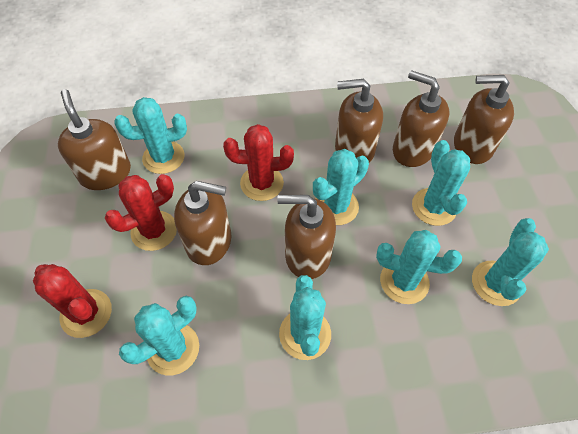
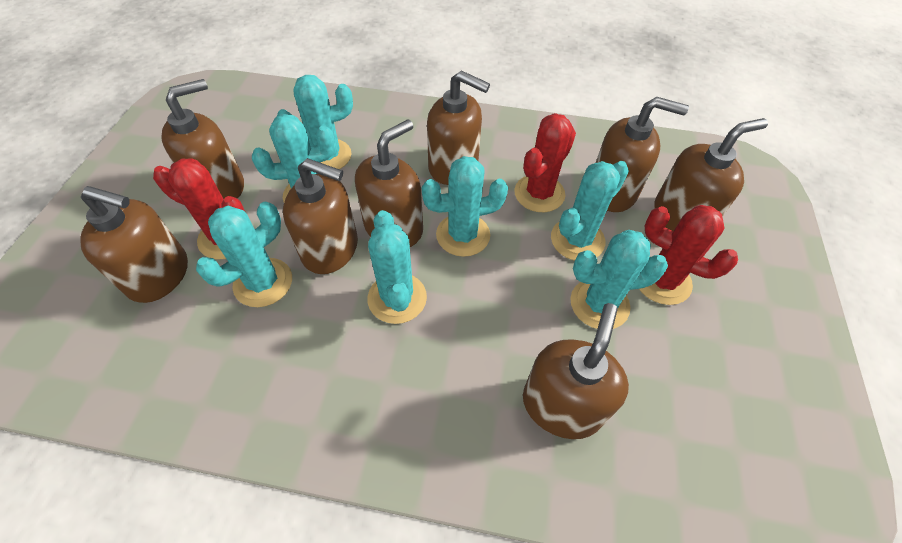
brown soap dispenser: [58,89,131,190] [174,181,231,265] [277,195,336,279] [335,79,383,162] [393,70,449,167] [454,75,514,164] = 6 -> [80,186,188,303] [161,79,244,199] [283,158,358,274] [355,119,423,247] [427,70,490,185] [523,303,629,439] [596,97,689,212] [654,118,768,231] = 8

